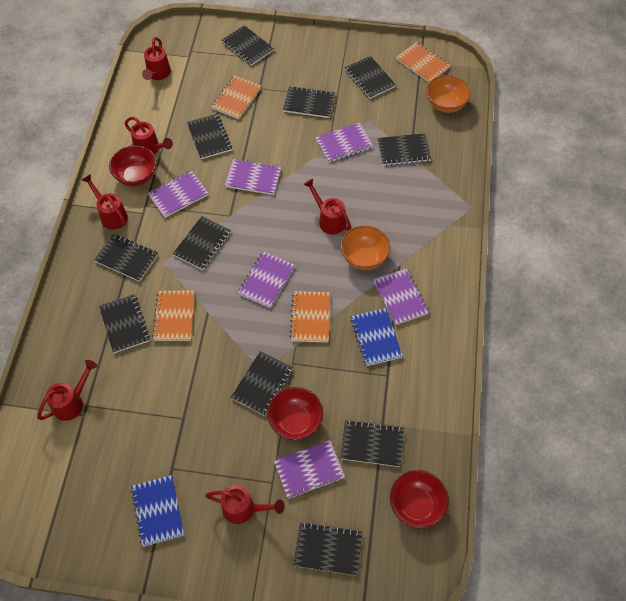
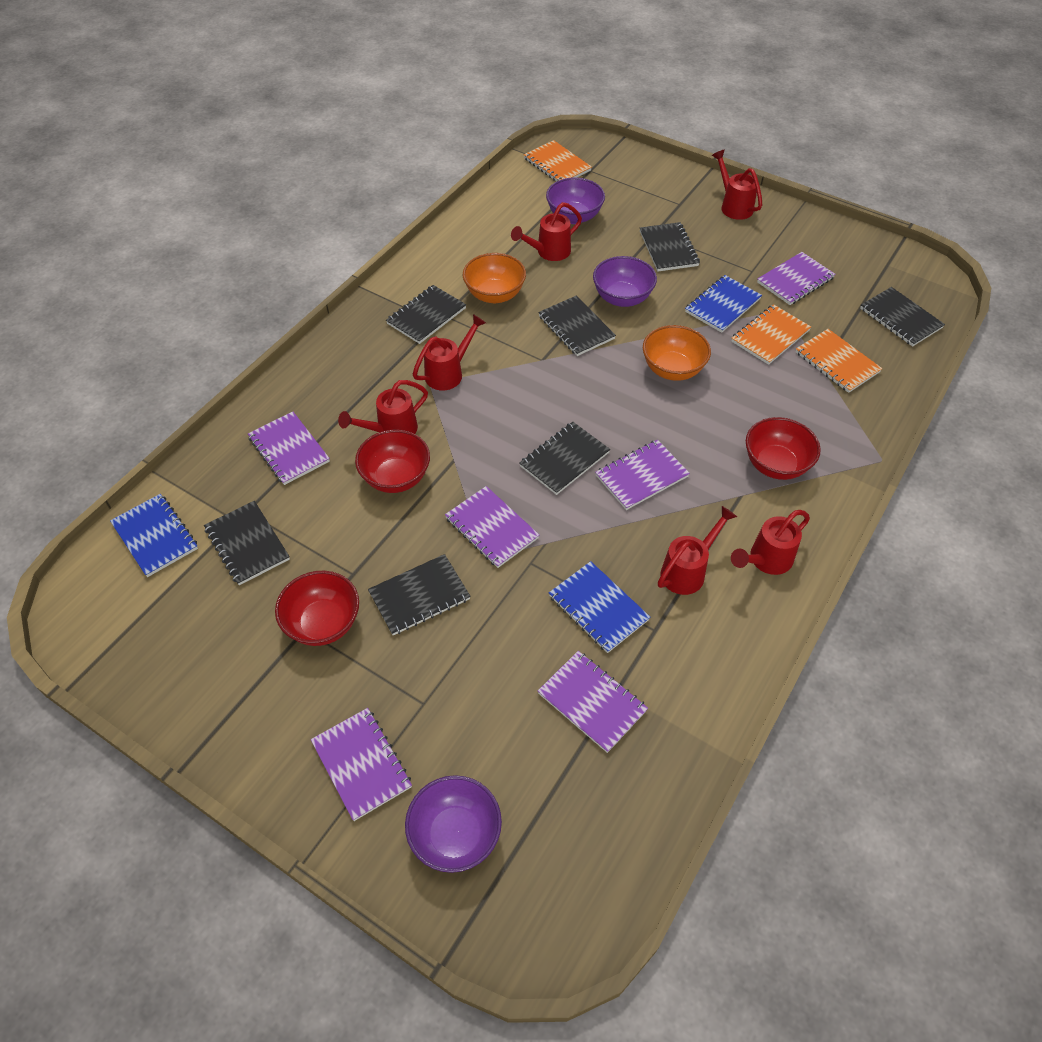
black notebook: [94,233,158,282] [99,294,150,353] [173,216,231,270] [187,113,232,159] [222,25,274,66] [231,351,293,416] [283,86,335,118] [293,522,362,576] [340,420,404,467] [345,56,396,99] [377,133,431,166] = 11 -> [204,501,290,585] [368,554,471,635] [386,285,466,344] [519,422,610,495] [538,296,616,356] [640,222,700,272] [860,287,945,347] = 7
blue notebook: [131,475,184,547] [351,308,403,366] = 2 -> [110,494,198,577] [549,561,650,653] [685,275,762,333] = 3
orange notebook: [152,291,195,341] [211,75,261,119] [290,291,330,343] [396,42,451,82] = 4 -> [524,140,592,182] [731,304,811,365] [795,329,883,393] = 3
purple bowl: none = 0 -> [405,775,502,873] [546,177,605,224] [593,256,657,307] = 3

